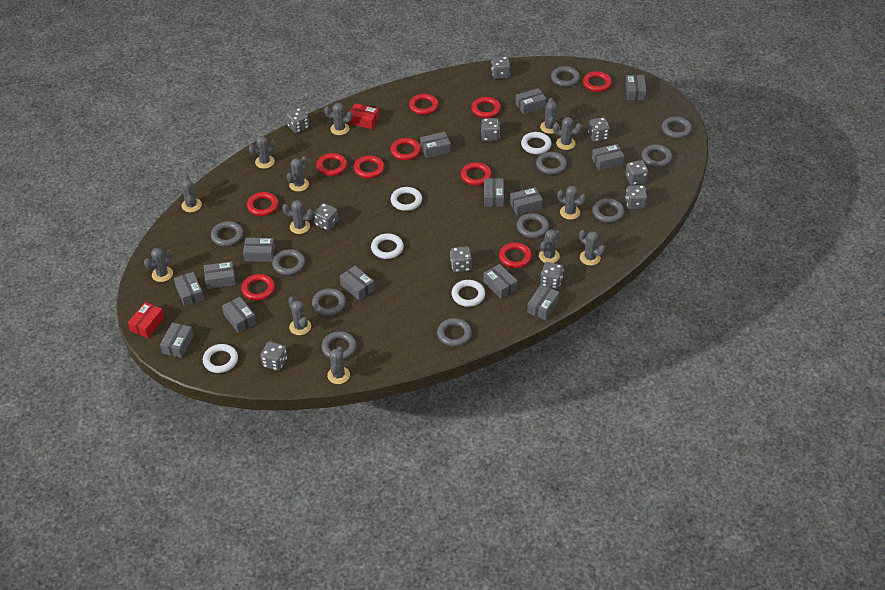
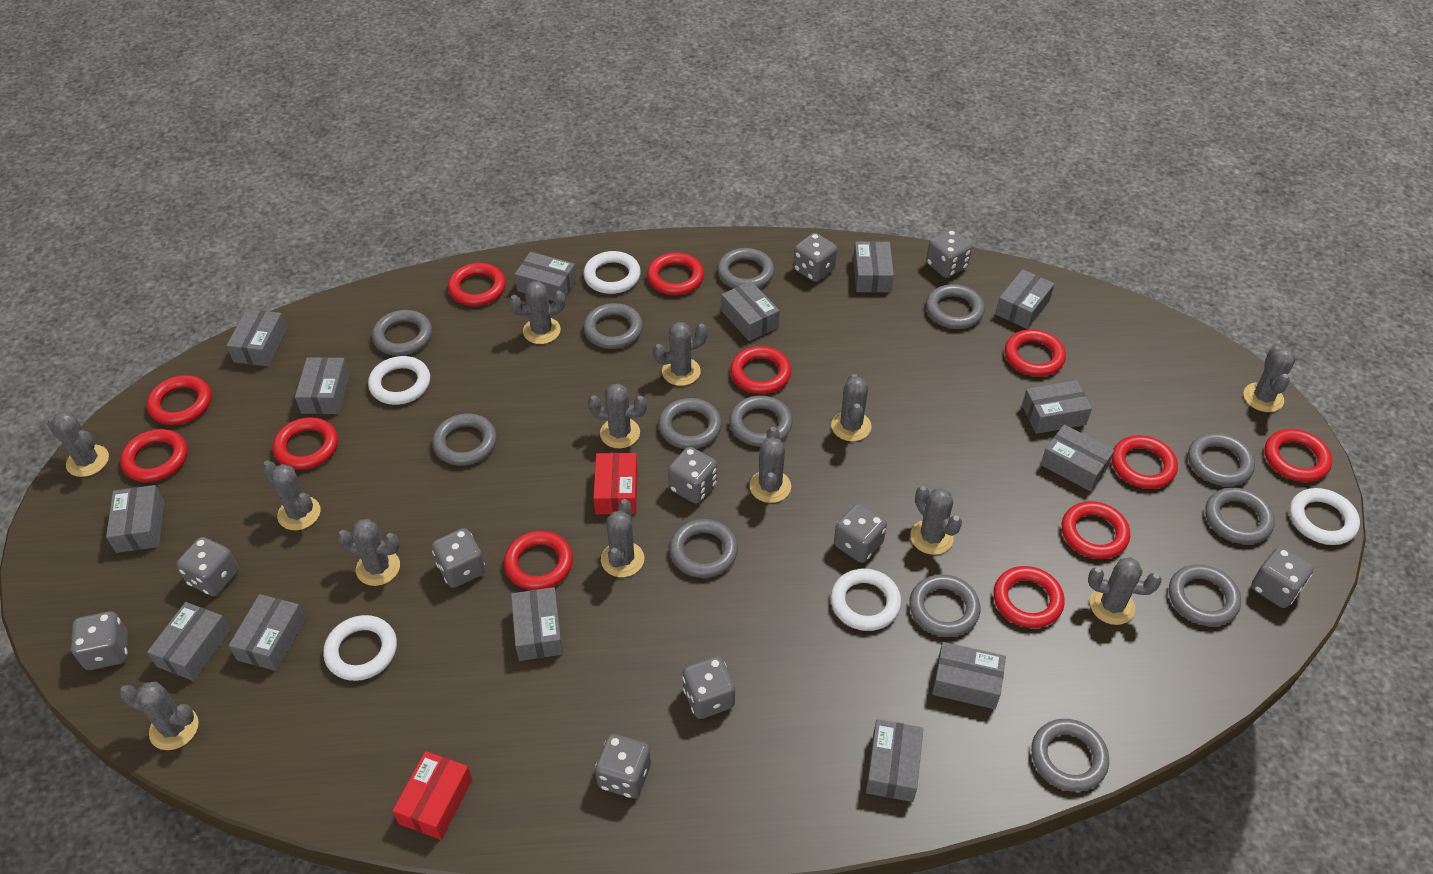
grey ring: [211,221,243,246] [272,249,305,275] [312,288,346,316] [321,331,356,359] [437,318,472,347] [517,213,549,238] [536,152,567,175] [551,66,580,87] [592,198,625,223] [642,145,672,167] [662,116,692,139] = 11 -> [372,310,432,356] [432,413,497,466] [583,303,643,349] [658,398,722,449] [669,519,738,578] [717,248,774,288] [729,395,792,447] [909,574,981,637] [926,284,985,329] [1031,719,1109,792] [1169,564,1241,626] [1188,433,1255,486] [1205,487,1275,544] = 13
red ring: [241,274,275,301] [247,192,279,216] [316,153,347,176] [354,155,385,179] [390,138,421,160] [409,94,439,115] [461,162,492,186] [471,97,501,118] [499,243,532,268] [583,71,612,92] = 10 -> [120,429,188,482] [147,375,211,425] [273,417,338,470] [448,263,506,306] [504,531,573,590] [647,252,704,295] [730,346,791,394] [993,566,1065,628] [1005,329,1066,376] [1062,501,1130,559] [1112,435,1178,489] [1265,429,1332,482] = 12

